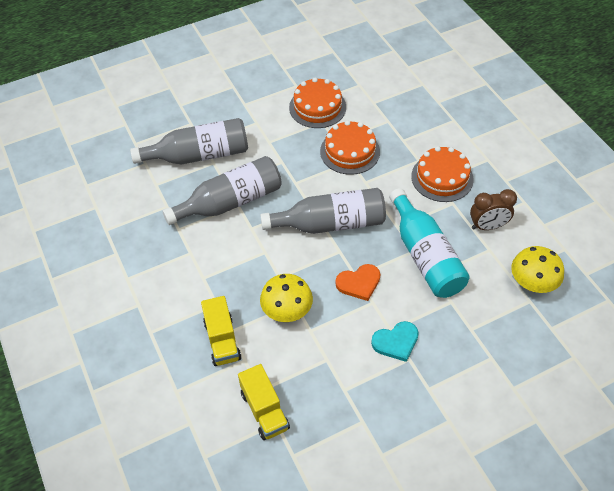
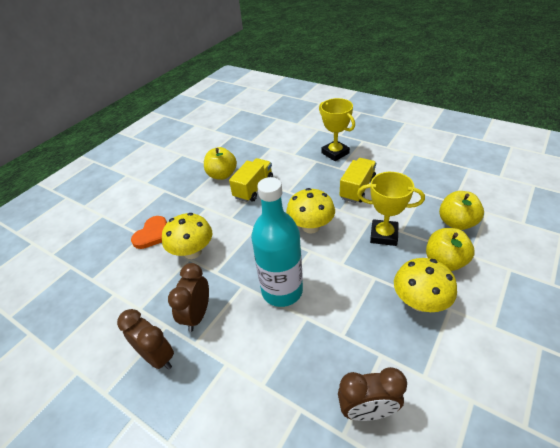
brown clock: [470,189,517,230] = 1 -> [117,309,174,370] [168,263,209,332] [338,367,407,421] = 3
grey bottle: [130,118,248,164] [162,156,282,225] [260,188,386,234] = 3 -> none = 0
orange cake: [289,78,346,128] [320,120,380,175] [411,146,474,202] = 3 -> none = 0
turquoise heart: [371,321,419,362] = 1 -> none = 0
yellow apple: none = 0 -> [204,147,237,180] [426,228,475,271] [439,191,484,230] = 3
yellow mushroom: [260,274,313,322] [511,246,564,293] = 2 -> [162,213,212,259] [286,188,335,234] [394,258,457,312] = 3
yellow trophy: none = 0 -> [319,98,355,161] [357,172,425,246] = 2

